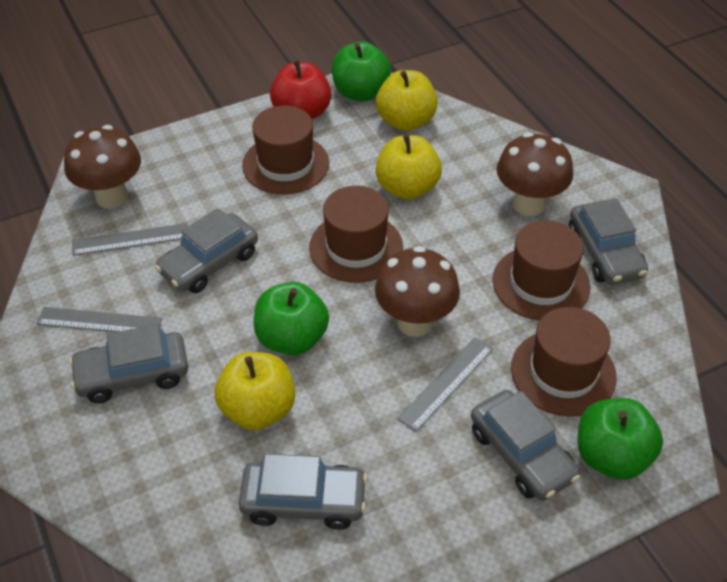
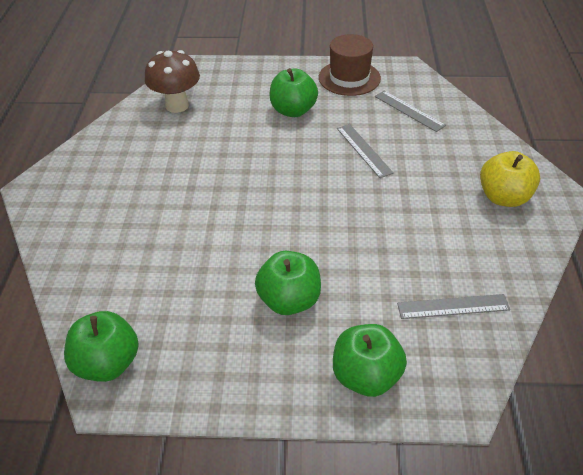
brown hat: [242,105,329,194] [309,186,403,283] [493,220,591,321] [511,307,617,416] = 4 -> [319,34,381,96] = 1
brown mushroom: [64,125,141,209] [375,246,460,337] [497,132,573,216] = 3 -> [145,50,200,113] = 1
green apple: [254,282,329,355] [332,41,391,101] [578,398,663,480] = 3 -> [64,311,139,382] [255,251,321,315] [269,68,318,117] [333,324,407,397] = 4
grey car: [69,324,188,403] [155,208,258,293] [239,454,368,530] [471,390,580,501] [569,199,648,285] = 5 -> none = 0
red apple: [270,60,331,119] = 1 -> none = 0
yellow apple: [214,352,295,430] [376,70,438,131] [376,134,442,200] = 3 -> [480,151,540,207] = 1

